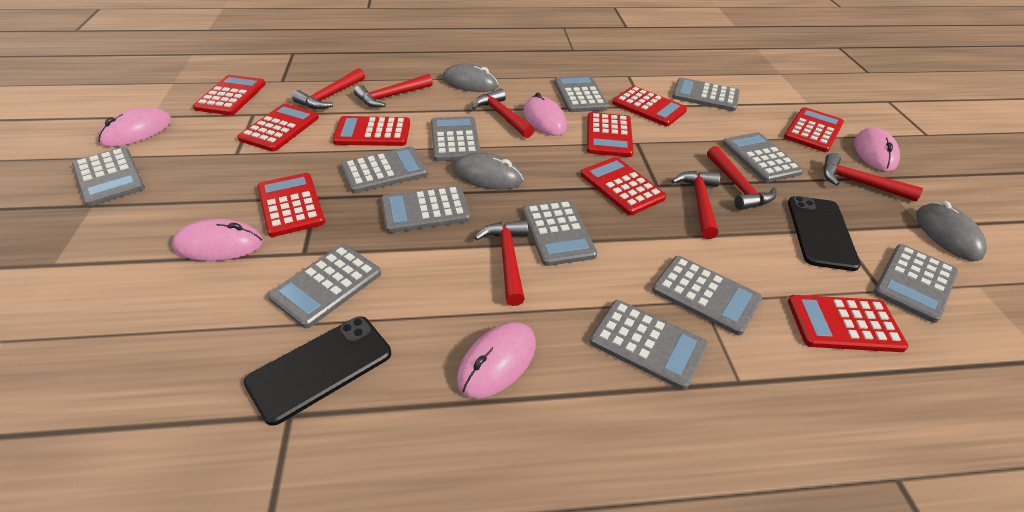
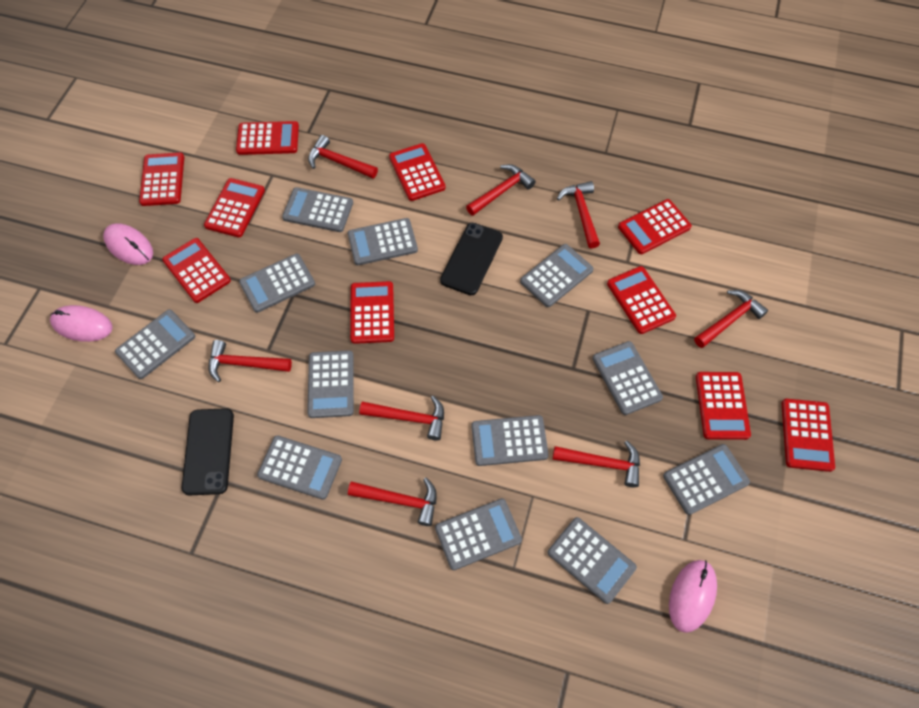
grey mouse: [442,63,499,92] [453,153,524,190] [916,201,987,261] = 3 -> none = 0
pink mouse: [98,107,172,147] [172,219,263,261] [457,322,536,398] [523,92,567,136] [854,127,900,172] = 5 -> [50,305,113,342] [103,223,153,265] [669,560,717,633] = 3
red calculator: [193,75,266,115] [237,104,319,152] [258,173,325,237] [333,116,410,146] [581,157,666,215] [587,112,633,157] [612,86,687,126] [784,107,844,152] [788,295,909,352] = 9 -> [139,152,184,206] [162,238,231,303] [204,178,265,237] [236,121,299,155] [350,281,394,344] [389,143,446,201] [607,266,676,334] [618,199,692,254] [696,372,751,440] [781,399,835,472] = 10
red hammer: [292,68,365,109] [354,74,433,107] [472,88,534,138] [474,220,528,306] [671,171,720,239] [707,146,776,210] [823,153,923,201] = 7 -> [208,340,292,382] [308,135,378,178] [348,478,437,526] [359,396,444,441] [466,164,536,216] [552,441,640,487] [557,181,600,249] [694,290,768,348] = 8

